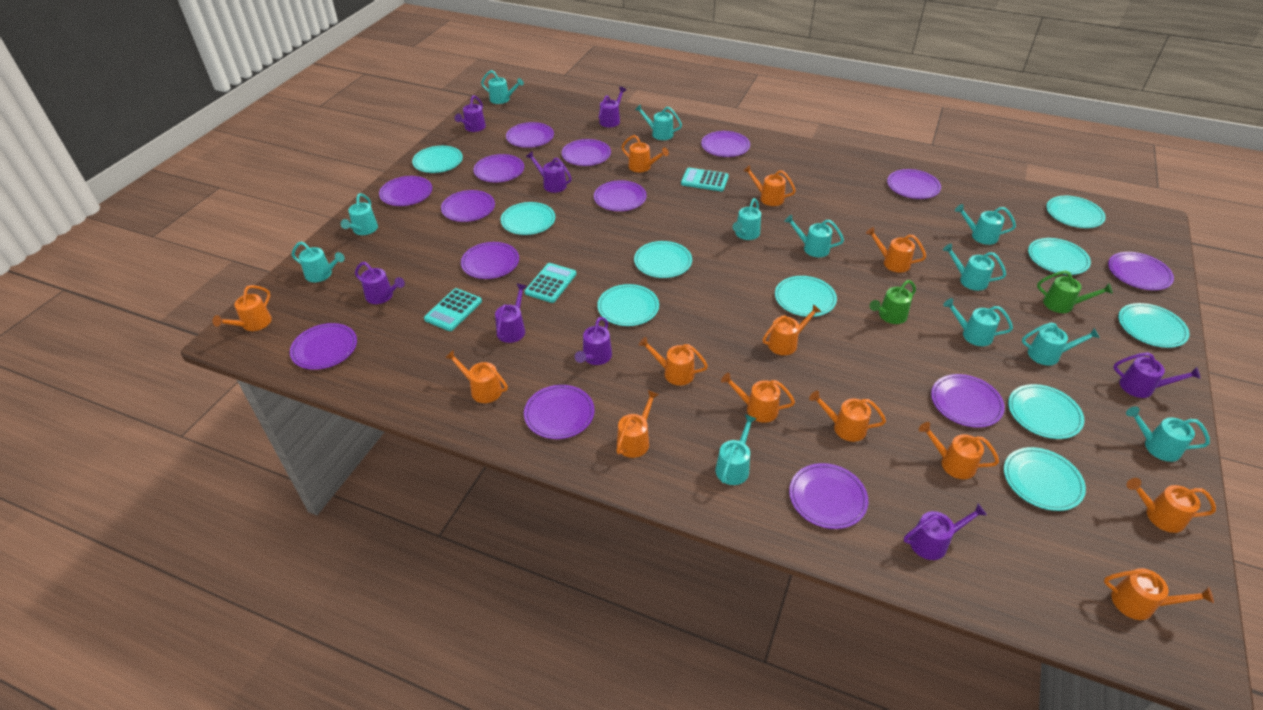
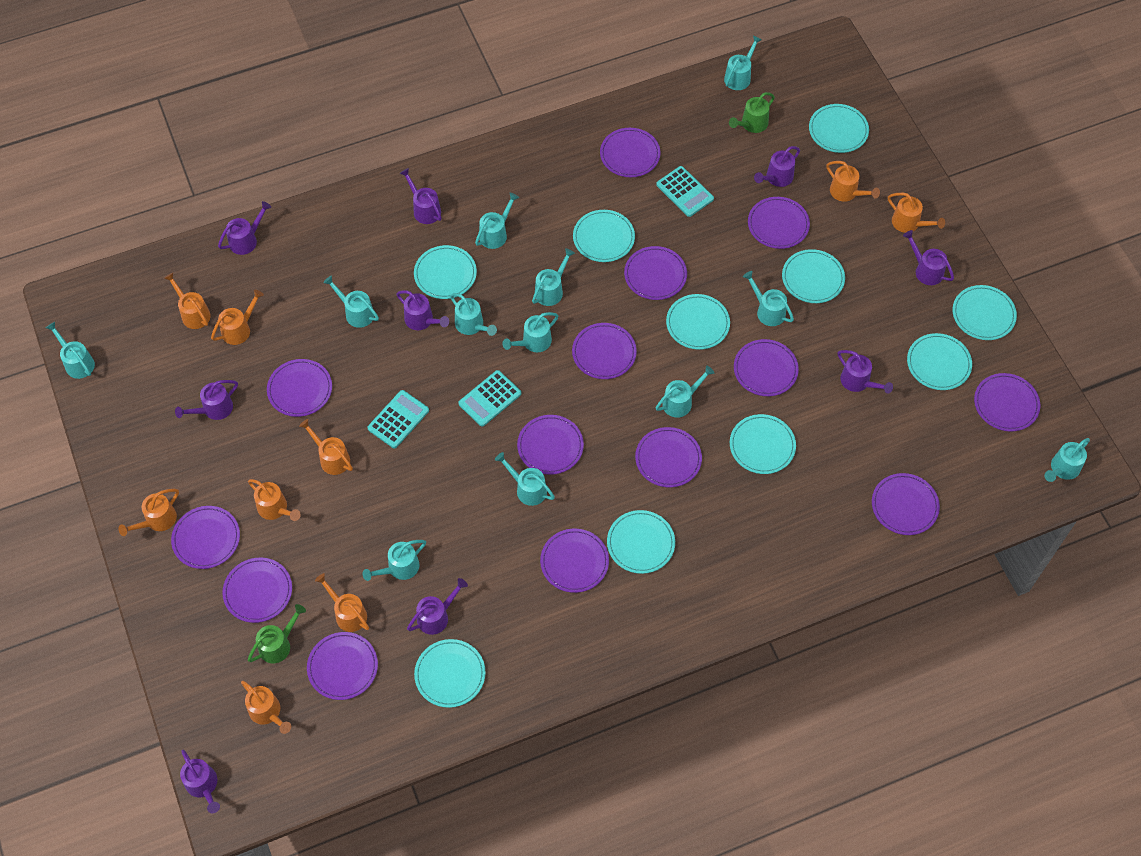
orange watering can: [213,285,272,331] [445,350,508,403] [616,390,659,458] [622,135,669,172] [638,337,708,385] [721,373,795,423] [743,165,796,206] [763,304,822,355] [809,391,886,442] [866,227,926,273] [919,422,999,479] [1104,568,1214,620] [1126,478,1216,533] = 13 -> [119,489,179,536] [164,273,211,329] [211,289,264,345] [241,681,291,734] [248,479,301,521] [299,419,353,475] [315,573,369,632] [826,161,880,202] [888,193,945,233] = 9
purple watering can: [355,262,405,304] [455,95,486,132] [495,284,527,343] [526,151,572,193] [575,317,612,365] [599,87,626,127] [904,504,987,560] [1113,352,1201,398] = 8 -> [175,380,238,420] [180,749,220,814] [218,201,271,255] [396,290,449,330] [400,168,441,224] [407,578,468,635] [754,146,800,187] [838,350,893,394] [903,230,954,285] = 9

